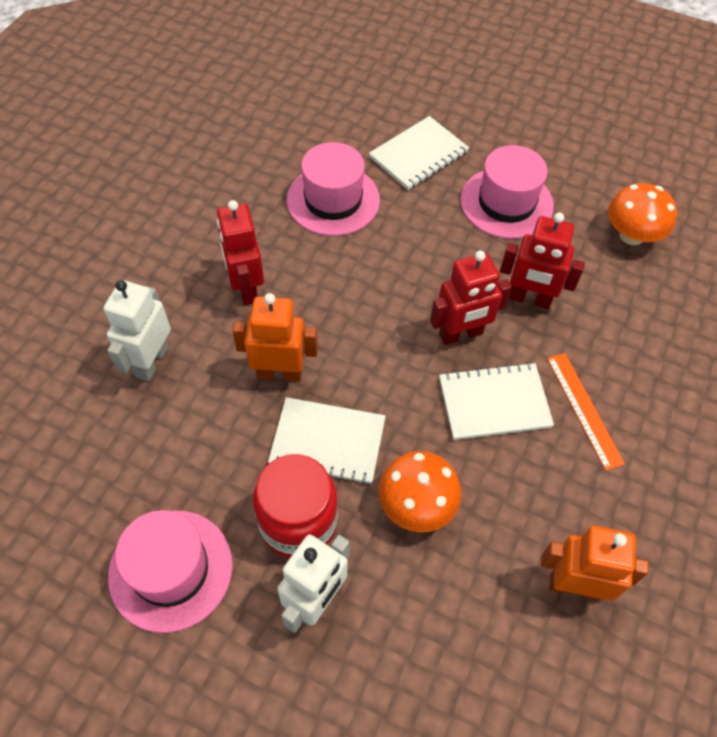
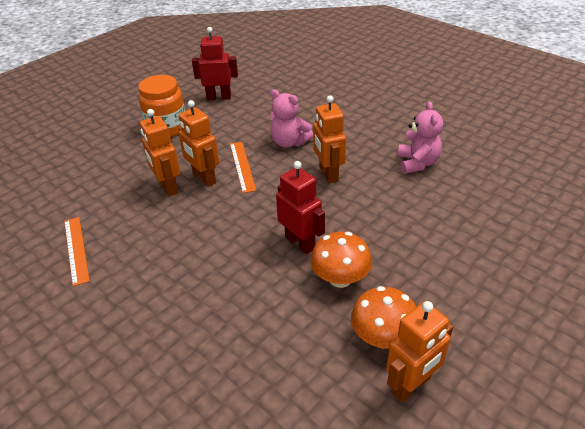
orange jar: none = 0 -> [138,75,185,137] = 1
orange robot: [232,293,318,382] [541,526,649,601] = 2 -> [140,109,180,197] [179,100,219,187] [313,95,346,183] [386,301,453,402] = 4
orange ruler: [547,353,625,471] = 1 -> [64,217,90,286] [230,142,256,193] = 2
pink hat: [108,510,233,633] [287,142,380,236] [461,145,554,239] = 3 -> none = 0
pink teddy bear: none = 0 -> [270,89,313,148] [398,102,443,174] = 2
red jar: [253,454,338,558] = 1 -> none = 0
red robot: [217,200,264,305] [430,251,512,345] [500,212,585,309] = 3 -> [192,27,238,100] [276,161,325,254] = 2
white notebook: [268,397,386,485] [369,116,469,190] [439,362,554,440] = 3 -> none = 0
white robot: [103,280,171,381] [277,534,349,633] = 2 -> none = 0

